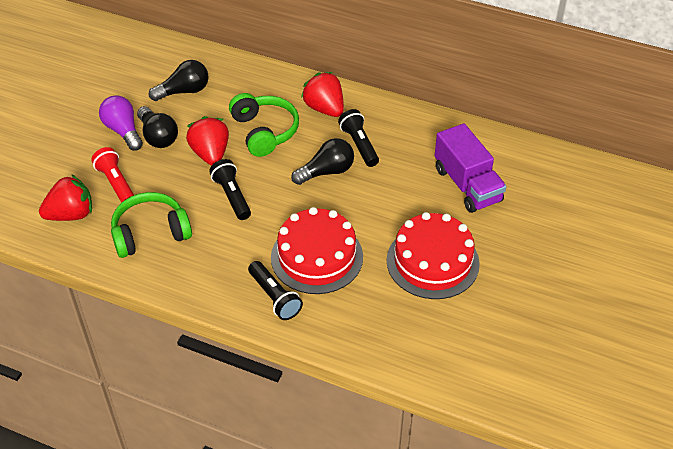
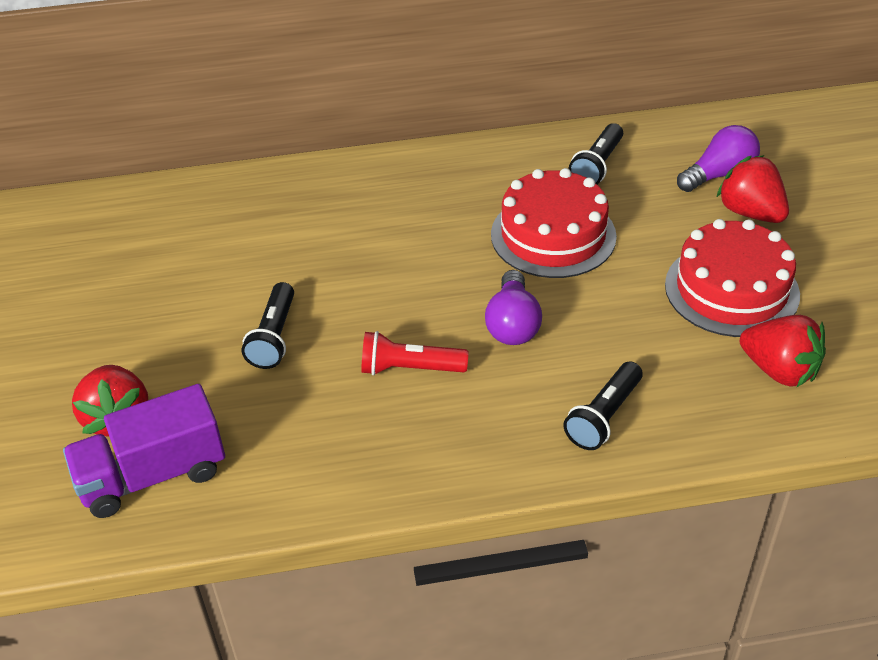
black light bulb: [137,106,178,148] [149,60,208,101] [291,138,354,185] = 3 -> none = 0
green headphones: [111,192,192,258] [229,93,299,157] = 2 -> none = 0
purple light bulb: [99,95,143,151] = 1 -> [485,270,542,345] [677,125,760,192] = 2

